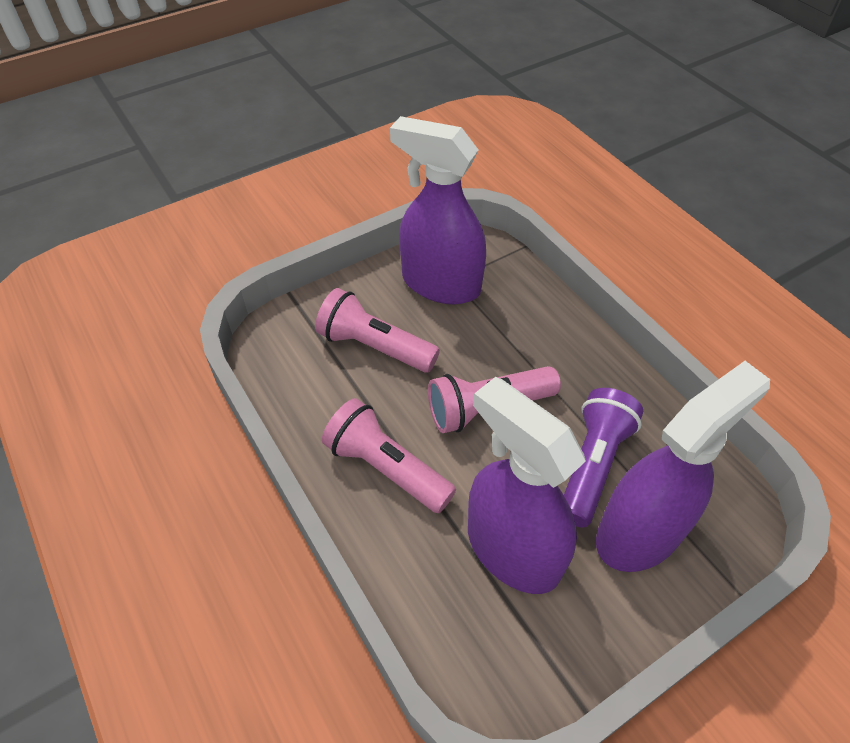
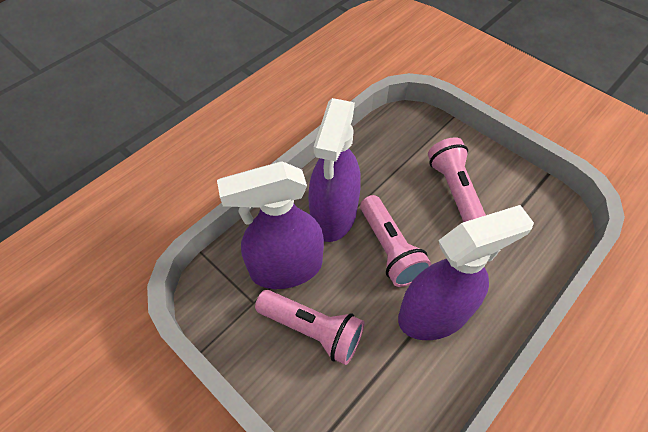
purple flashlight: [564,388,643,527] = 1 -> none = 0

